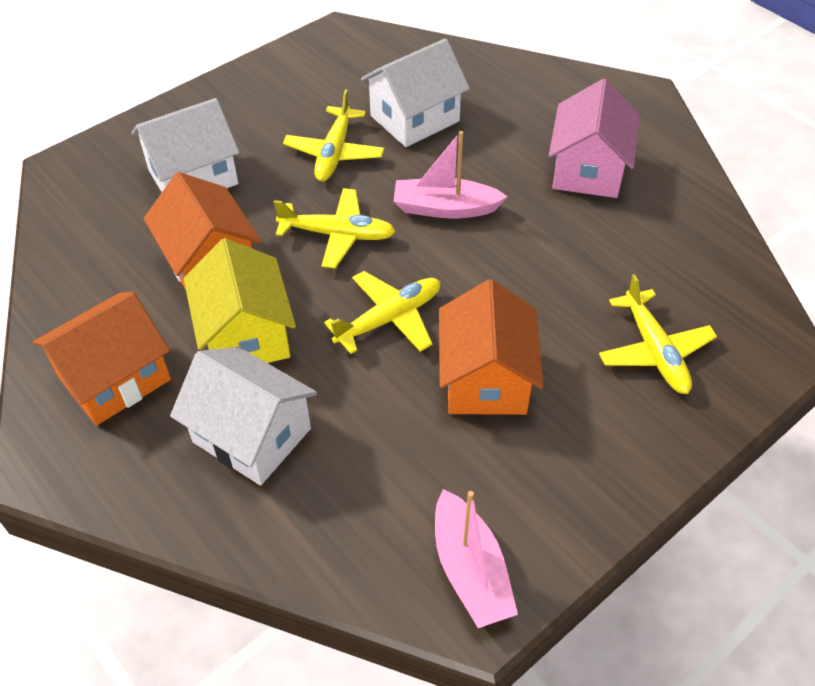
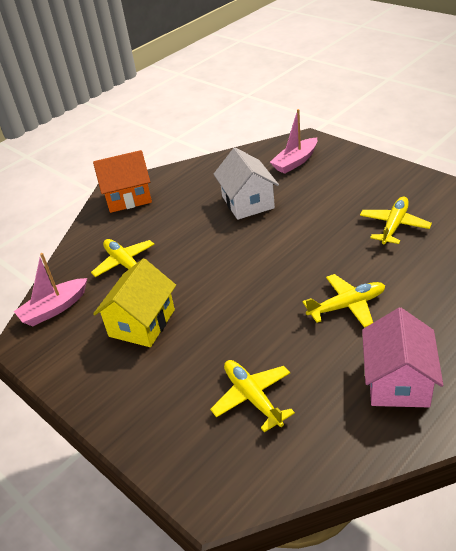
orange house: [33,291,171,426] [144,172,262,290] [439,279,543,415] = 3 -> [93,150,152,213] = 1
white house: [131,98,239,192] [170,347,317,485] [361,38,470,147] = 3 -> [214,147,279,220] = 1

